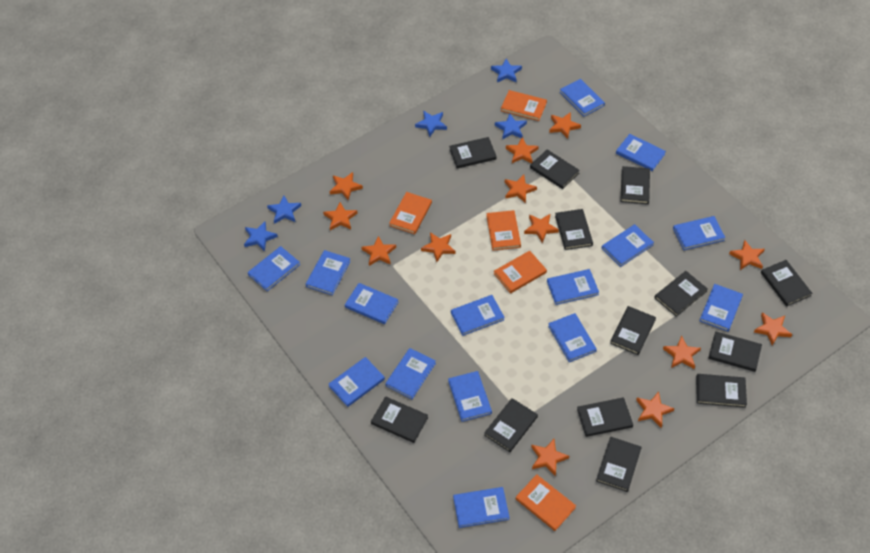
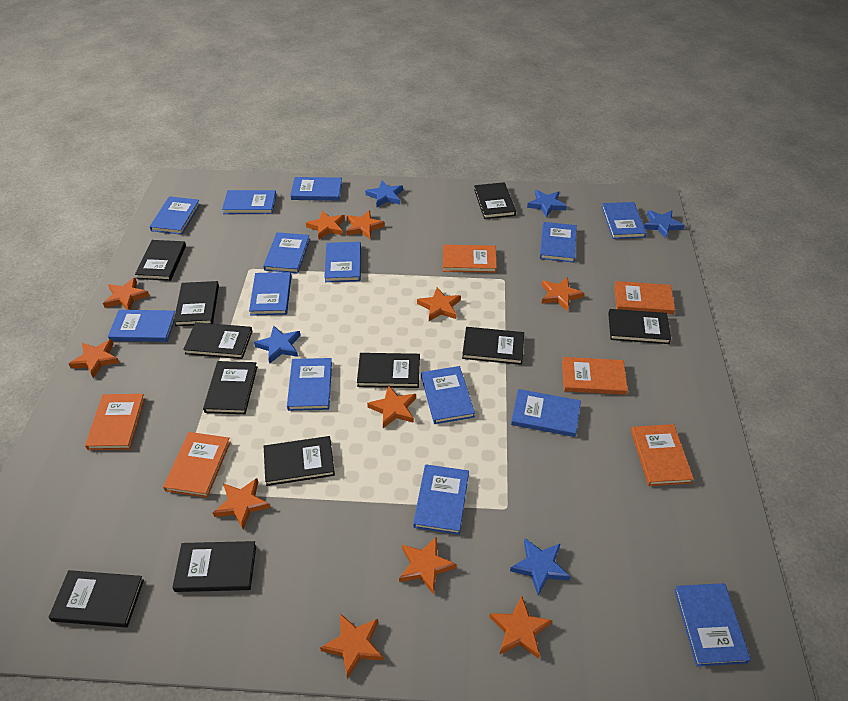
black book: [371,396,428,443] [449,137,497,169] [484,398,538,452] [530,149,580,189] [555,209,593,250] [577,397,633,437] [596,437,642,492] [610,306,656,355] [620,166,650,204] [654,271,708,317] [696,374,747,408] [708,331,762,372] [761,260,812,307] = 13 -> [48,570,144,627] [135,240,186,281] [172,541,256,592] [174,281,219,326] [183,322,252,359] [203,361,257,414] [264,436,335,486] [357,353,420,388] [462,327,524,365] [474,182,516,219] [608,309,671,344] = 11
blue book: [248,246,300,291] [306,250,351,295] [329,357,385,407] [345,283,398,324] [385,348,436,399] [448,371,492,422] [451,295,505,336] [453,487,510,528] [547,269,599,305] [548,313,597,362] [560,79,605,116] [601,224,654,267] [616,134,666,171] [673,216,725,250] [700,284,743,331] = 15 -> [108,310,175,342] [149,196,200,235] [222,190,276,214] [249,272,291,316] [263,232,310,273] [287,358,332,411] [290,177,342,201] [324,242,361,282] [413,464,469,535] [421,366,475,424] [511,389,581,437] [540,222,577,263] [602,202,647,239] [674,583,751,666] = 14
orange book: [389,192,432,234] [486,210,521,251] [494,251,547,294] [501,90,547,121] [516,474,576,531] = 5 -> [85,394,145,450] [163,432,231,498] [443,245,497,273] [562,357,628,395] [614,281,675,314] [631,424,694,486] = 6
orange star: [323,202,358,230] [329,172,363,201] [361,236,396,266] [421,232,456,262] [505,175,537,203] [506,137,539,163] [524,214,559,243] [531,439,569,477] [549,112,581,139] [636,392,675,428] [663,336,701,369] [729,240,765,270] [754,313,792,346] = 13 -> [69,339,120,378] [103,278,150,310] [213,478,271,530] [306,211,345,240] [320,613,384,679] [346,210,385,239] [367,385,416,428] [399,536,457,595] [417,287,461,321] [489,596,552,659] [541,277,584,311] = 11

